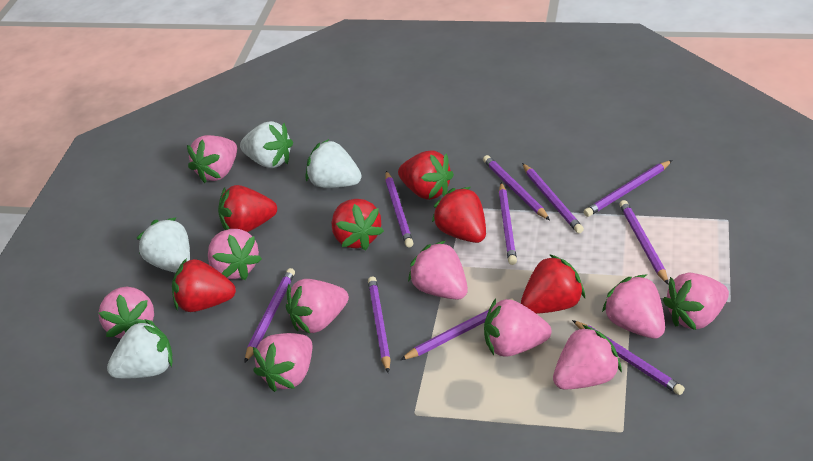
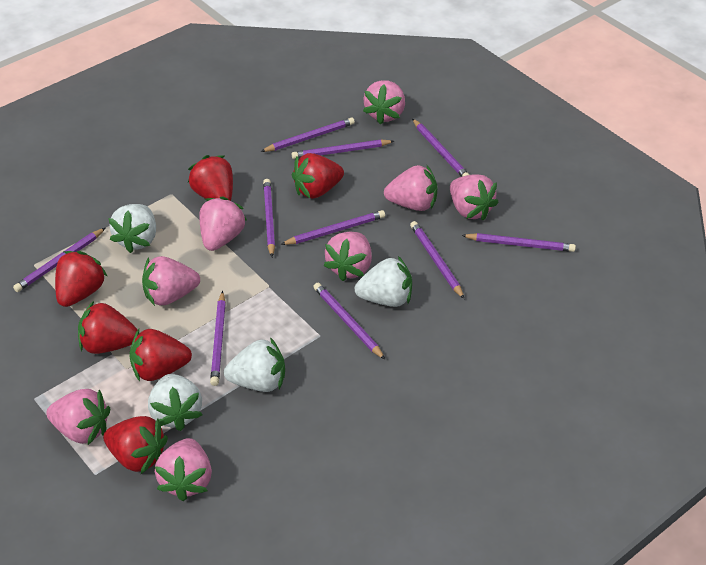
pink strawberry: [99,287,154,338] [187,135,237,183] [208,229,262,280] [253,333,312,392] [286,279,349,334] [408,241,468,300] [484,299,551,357] [553,325,622,389] [602,274,665,339] [663,273,729,330] = 10 -> [46,389,110,445] [142,256,200,306] [155,438,212,501] [199,197,247,251] [323,232,372,281] [363,80,405,125] [384,165,438,211] [450,174,499,221] = 8

